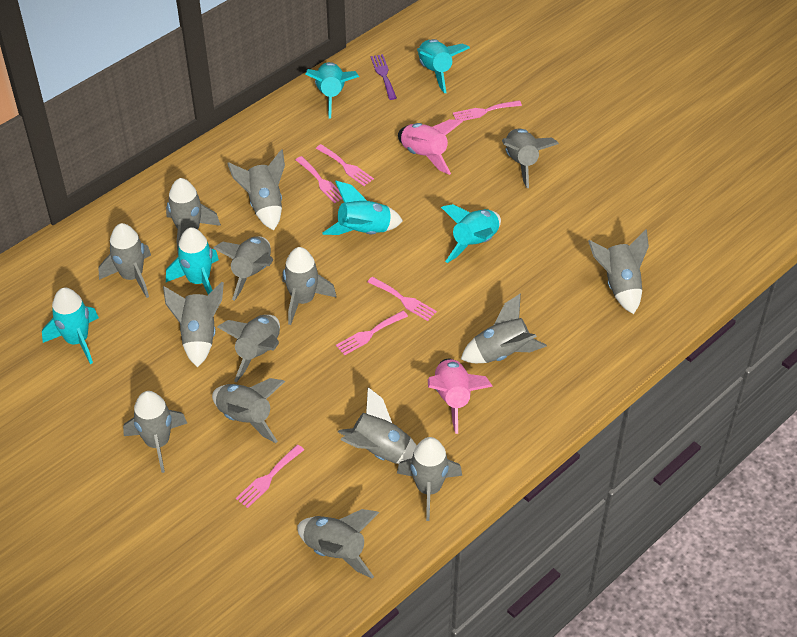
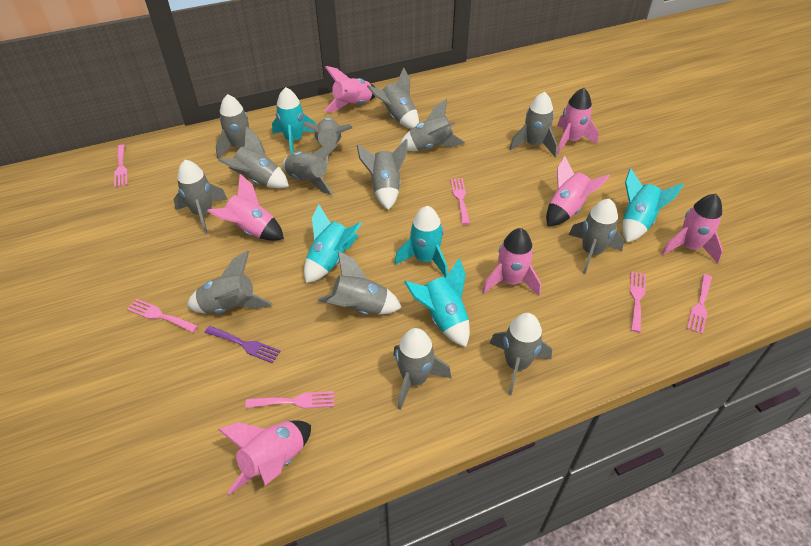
grey rocket: [99,223,151,298] [123,391,187,473] [163,282,224,367] [166,178,221,252] [212,378,285,443] [214,237,273,301] [217,315,280,382] [227,149,285,230] [282,247,337,325] [297,509,379,579] [338,387,417,464] [397,437,462,521] [461,294,547,363] [502,129,559,188] [588,229,649,314] = 15 -> [173,160,228,234] [187,251,273,314] [216,94,265,159] [218,127,289,188] [282,144,338,195] [303,118,352,167] [318,251,402,315] [357,139,408,210] [367,68,419,129] [393,328,451,410] [399,99,465,151] [489,313,552,395] [510,92,558,157] [569,199,624,274] = 14
pink rocket: [398,119,463,175] [428,358,493,434] = 2 -> [207,174,284,241] [218,421,311,495] [324,66,376,112] [482,228,541,296] [546,156,610,226] [557,88,599,154] [662,194,723,264] = 7
turquoise rocket: [42,288,99,364] [166,227,219,294] [305,62,359,118] [322,181,403,235] [417,39,470,93] [441,204,501,263] = 6 -> [272,87,316,154] [304,204,362,283] [395,206,448,278] [404,258,470,347] [622,168,684,243] = 5

